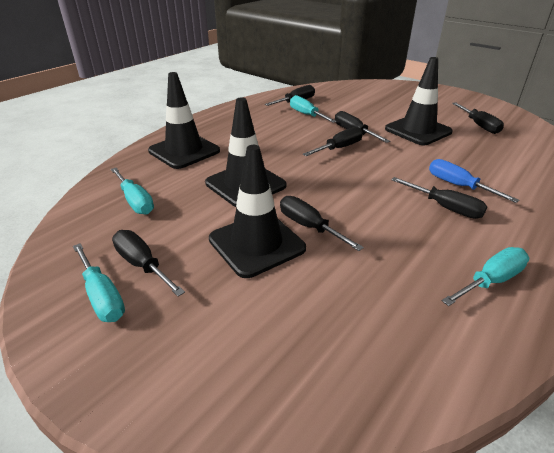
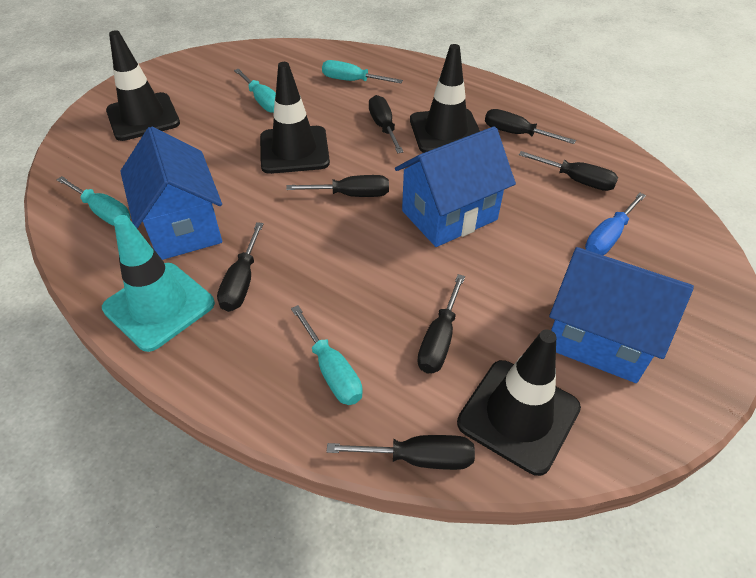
blue house: none = 0 -> [120,126,222,260] [395,126,516,247] [549,247,694,383] = 3
turquoise traffic cone: none = 0 -> [102,215,215,352] = 1

